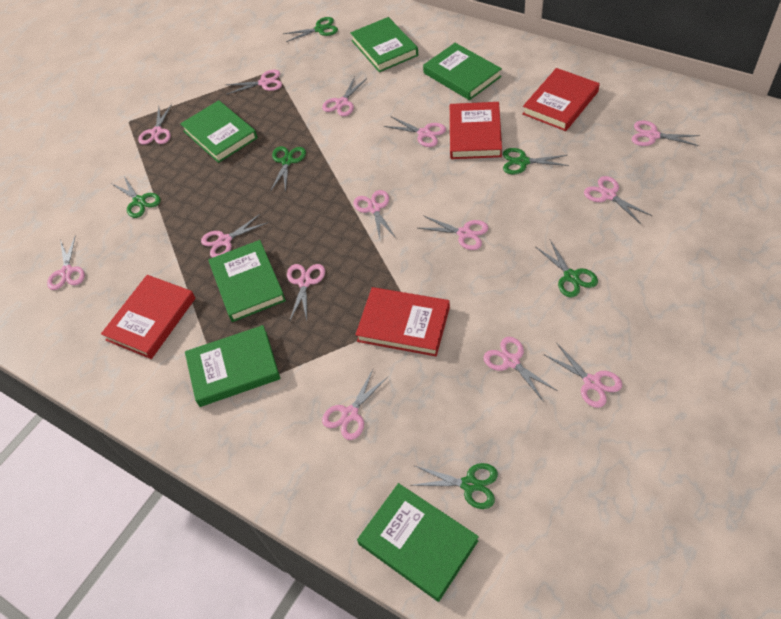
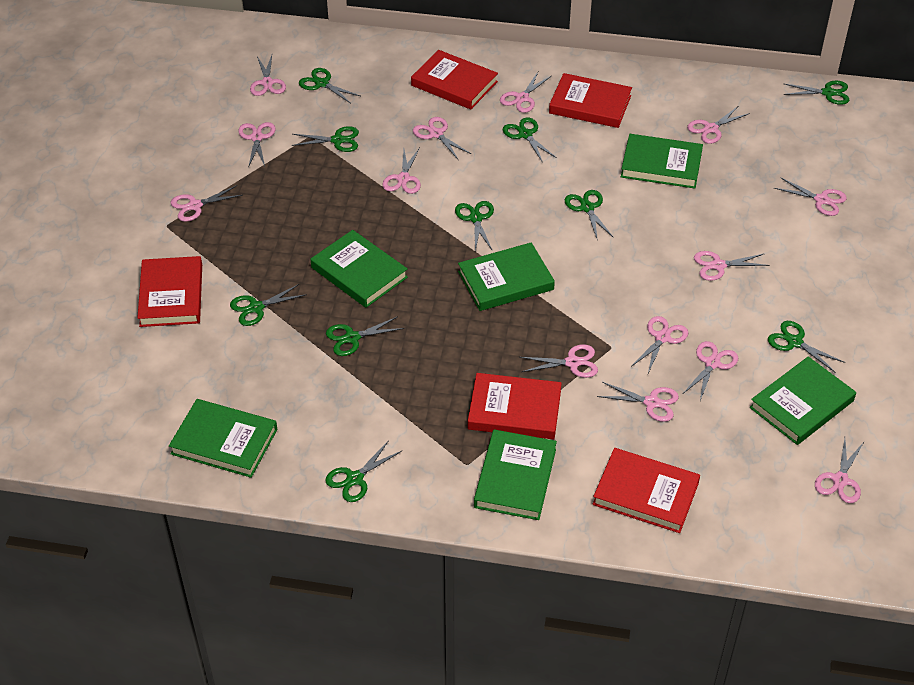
green scissors: [111,176,161,218] [270,146,306,193] [283,17,338,42] [411,463,498,509] [503,148,569,174] [536,240,598,297] = 6 -> [230,284,307,326] [291,126,359,152] [299,68,360,104] [325,440,402,502] [326,316,404,356] [455,201,494,251] [503,117,557,163] [565,190,614,238] [768,321,845,372] [783,81,849,105] = 10
red book: [101,275,195,359] [355,287,450,356] [450,102,502,159] [522,68,600,131] = 4 -> [137,256,202,327] [411,50,498,109] [468,373,562,439] [549,73,632,128] [593,448,700,533] = 5

